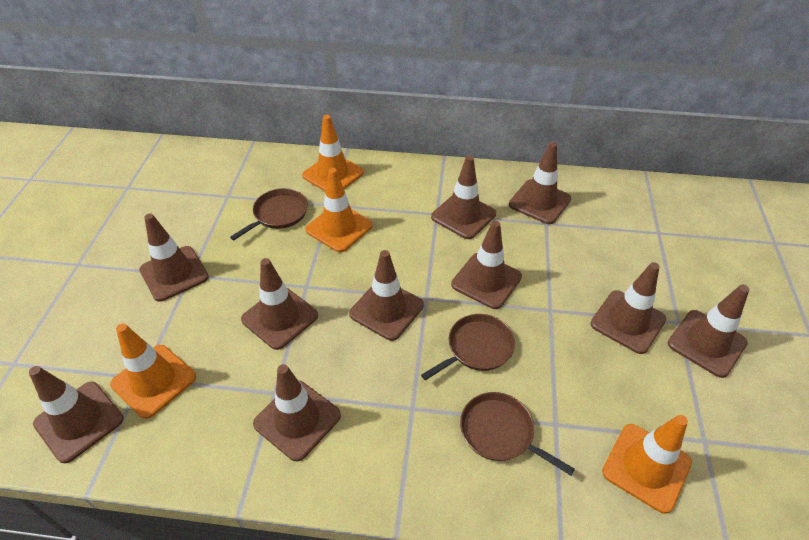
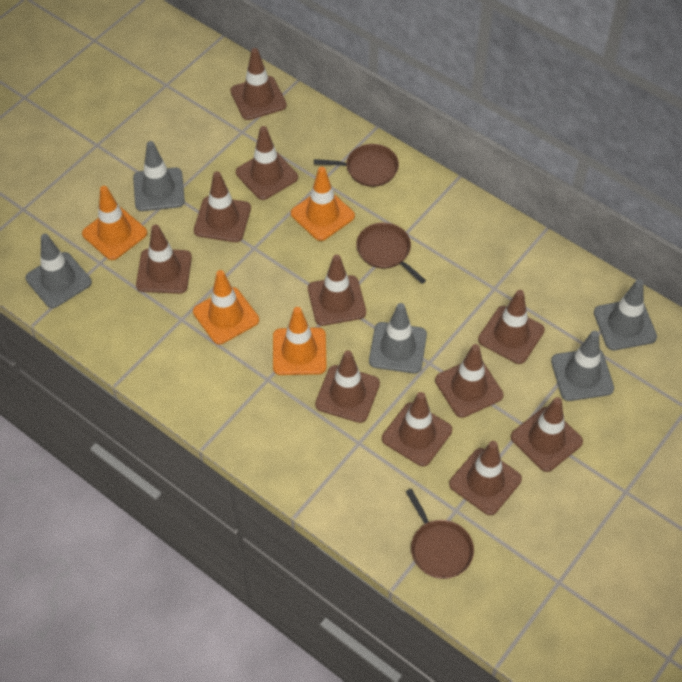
brown traffic cone: [29,366,124,463] [139,214,209,302] [241,258,318,350] [253,364,341,461] [349,250,424,341] [431,156,496,239] [451,221,522,309] [509,142,571,224] [590,262,666,354] [668,284,749,378] = 10 -> [136,224,192,294] [194,171,251,242] [230,48,287,120] [236,126,298,200] [308,255,366,326] [315,350,380,423] [382,392,452,466] [435,344,504,418] [449,441,522,515] [478,290,545,364] [511,397,583,472] = 11
grey traffic cone: none = 0 -> [25,234,92,308] [133,141,185,211] [369,303,427,373] [551,331,614,401] [594,279,657,350] = 5

